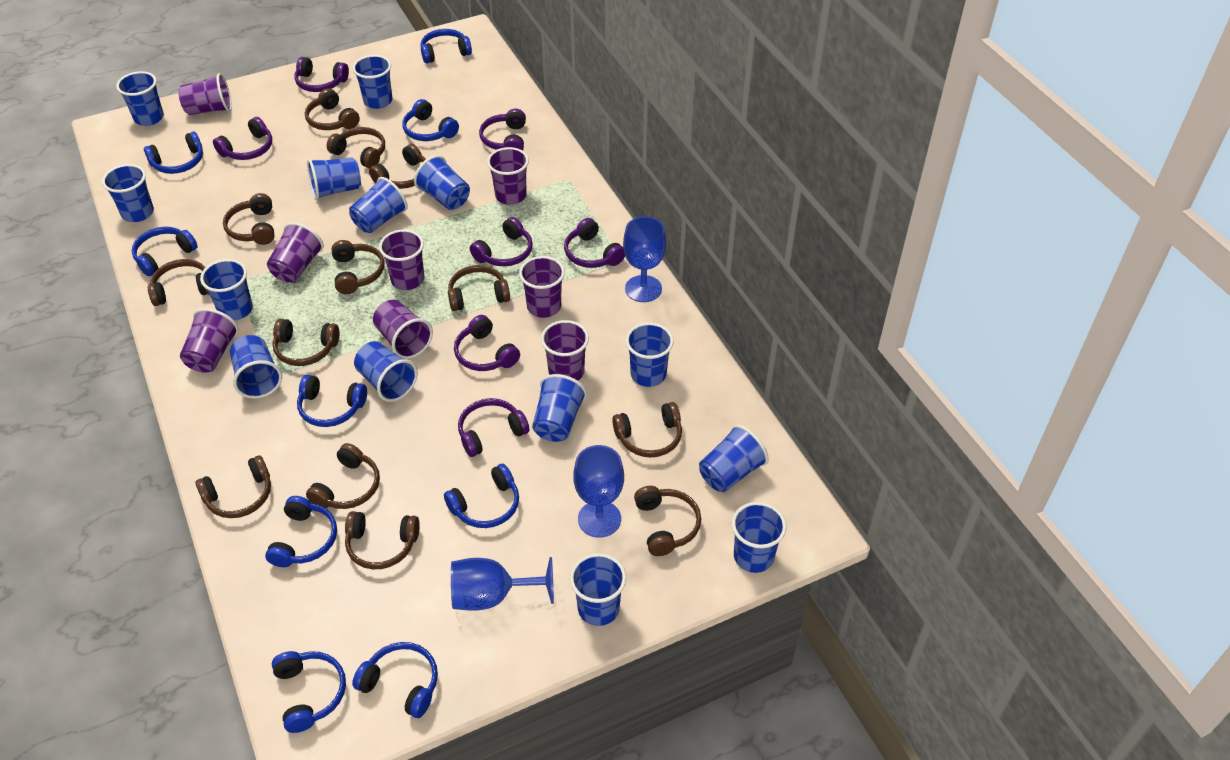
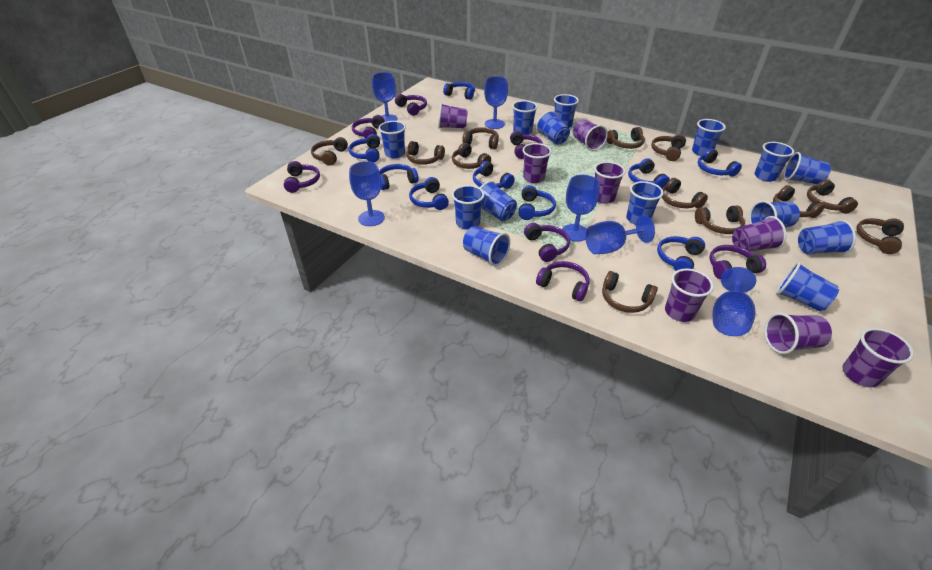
blue goblet: [451,557,554,611] [573,445,624,538] [623,217,666,302] = 3 -> [349,161,385,226] [372,72,398,122] [484,76,508,129] [562,175,600,241] [585,215,655,254] [712,267,756,336] = 6
brown headphones: [148,259,209,306] [195,455,271,518] [223,193,274,245] [273,319,339,366] [305,88,360,130] [306,443,380,509] [327,127,385,169] [332,240,385,294] [345,511,420,569] [369,144,426,189] [448,265,510,311] [612,402,682,457] [634,486,701,556] = 13 -> [311,137,348,166] [407,141,445,165] [452,143,491,169] [462,127,499,149] [602,271,658,313] [607,127,645,149] [651,134,686,161] [662,178,708,208] [695,205,745,234] [773,185,825,218] [807,180,858,214] [856,218,904,254] = 12

